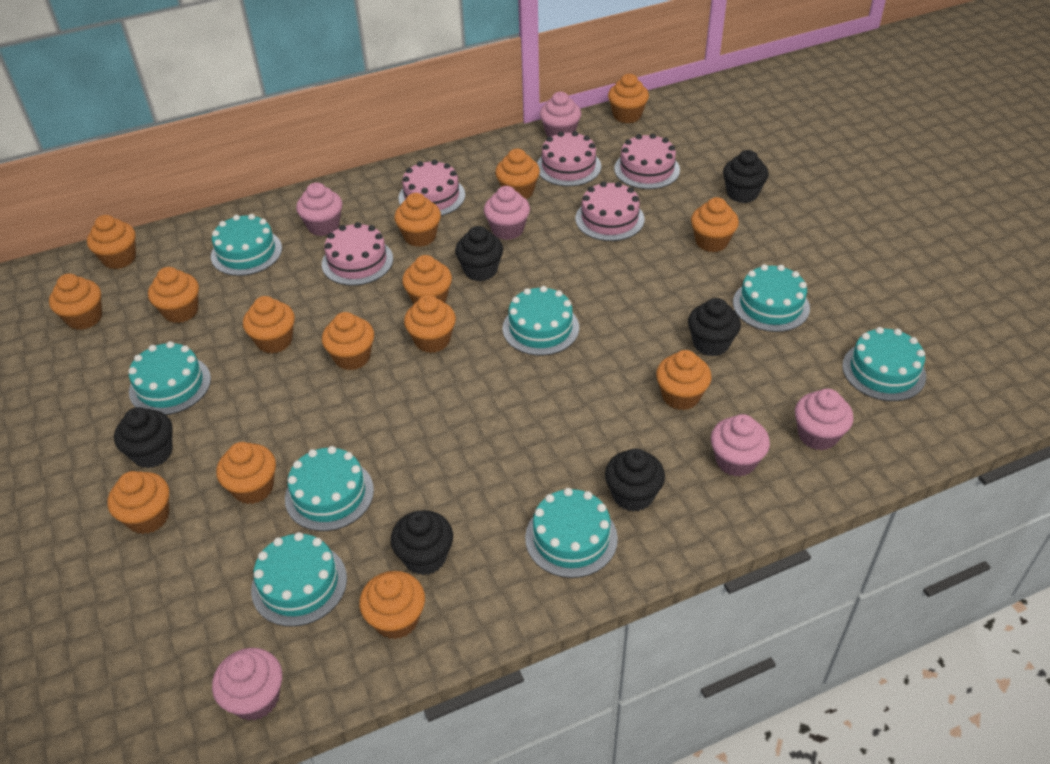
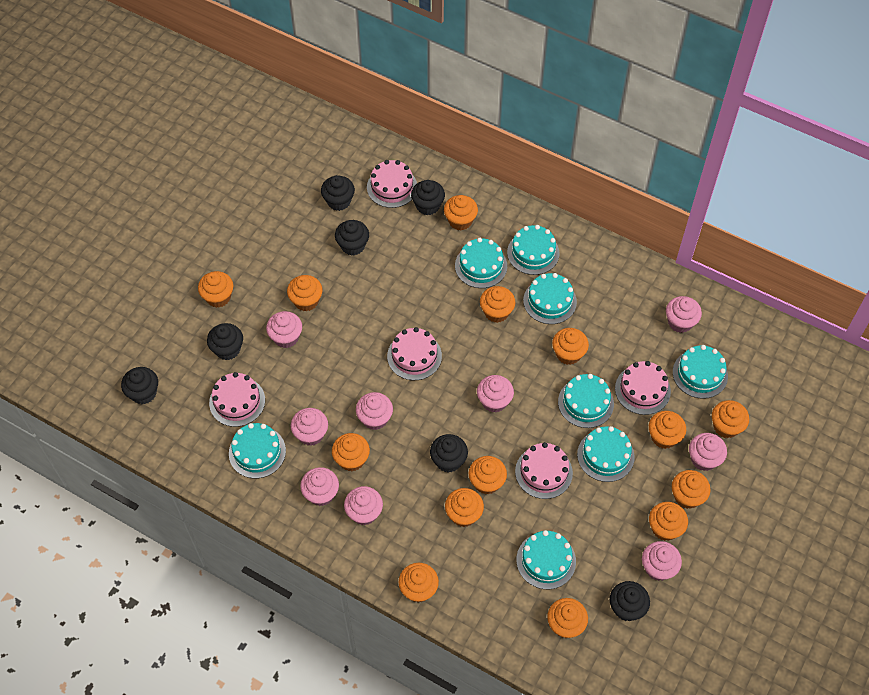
black cupcake: [114,407,173,468] [391,510,453,575] [455,226,503,281] [605,448,665,512] [688,298,741,357] [723,150,769,203] = 6 -> [121,367,158,404] [207,323,243,360] [321,175,355,211] [335,220,369,256] [411,180,445,215] [430,434,468,473] [610,581,650,621] = 7
orange cupcake: [49,273,102,330] [87,215,136,269] [107,471,169,534] [148,267,199,323] [216,442,276,504] [243,296,295,353] [322,312,374,370] [359,571,425,639] [394,193,441,247] [402,255,452,304] [404,295,456,353] [495,149,540,199] [608,74,649,123] [656,350,711,410] [691,197,739,252] = 15 -> [198,271,233,308] [287,275,322,311] [332,433,370,471] [399,563,439,602] [444,195,478,230] [445,488,484,527] [469,456,507,495] [480,286,515,323] [547,598,588,638] [552,328,589,365] [649,411,686,449] [649,502,688,541] [672,470,710,509] [712,400,749,438] = 14
pink cupcake: [212,648,282,720] [296,182,342,236] [484,186,530,240] [540,92,581,137] [711,414,770,477] [795,389,853,450] = 6 -> [266,311,302,348] [291,408,328,446] [300,467,339,506] [344,486,383,525] [356,392,393,430] [477,375,514,413] [642,541,682,581] [666,296,702,333] [689,433,727,471] = 9

